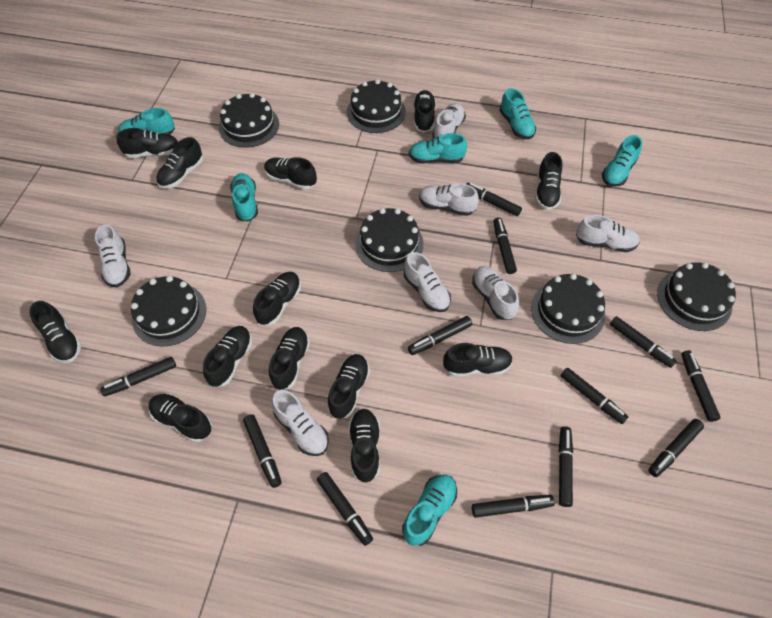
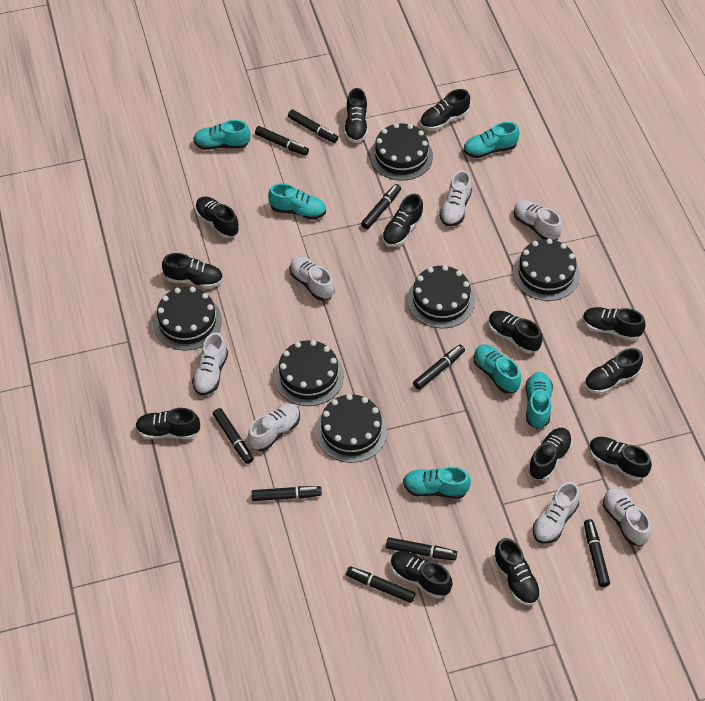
black marker: [100,357,176,397] [243,415,282,488] [317,472,373,546] [408,316,472,355] [466,182,522,216] [472,495,555,518] [493,218,517,274] [559,426,573,507] [561,368,628,424] [610,316,677,368] [648,419,704,477] [681,350,721,422] = 12 -> [213,408,253,464] [252,486,322,501] [255,126,309,156] [288,109,338,143] [346,566,415,603] [361,184,401,229] [386,537,457,561] [413,345,465,390] [584,519,610,587] = 9

